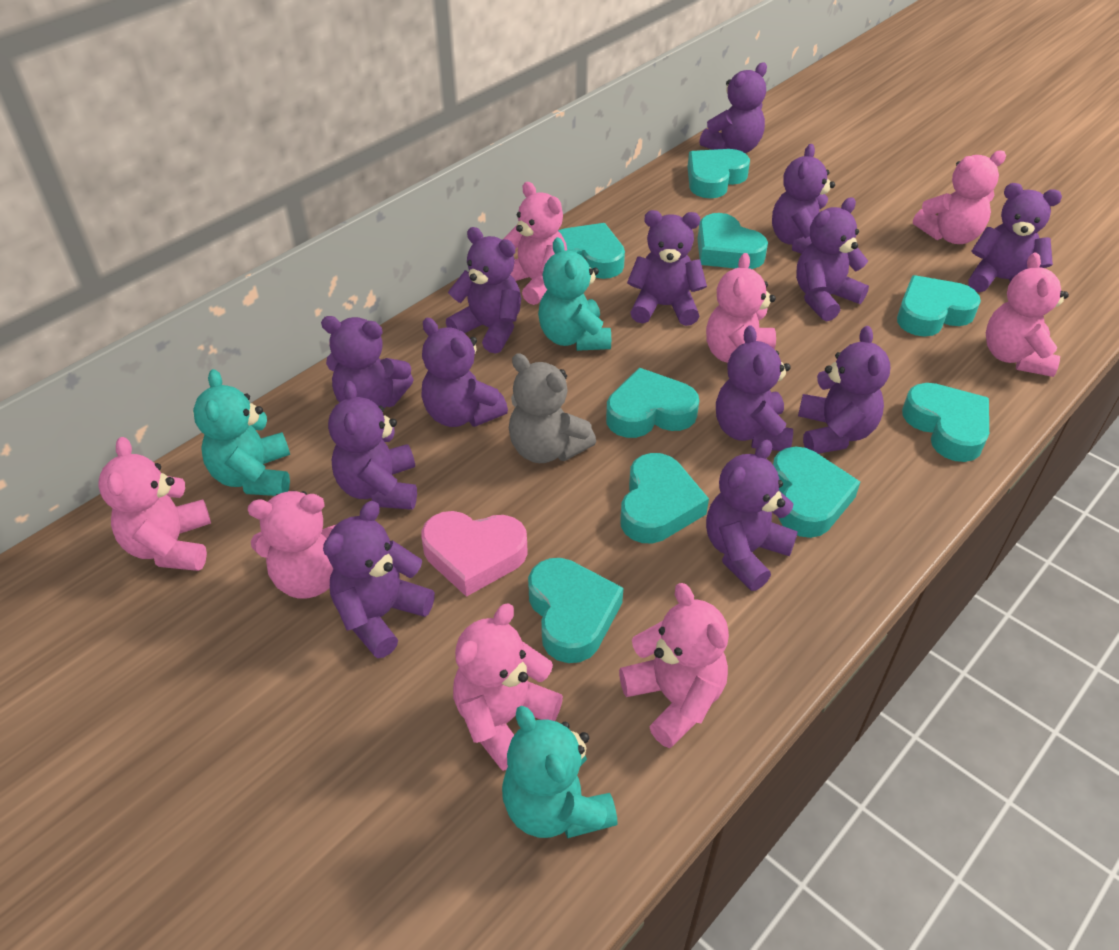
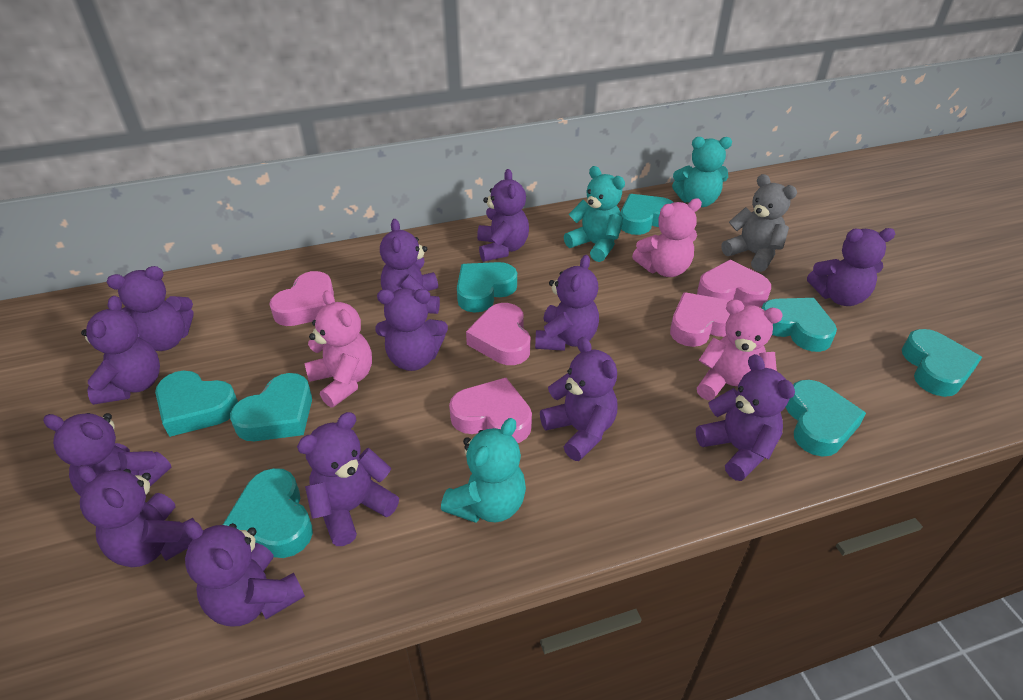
pink heart: [421,511,528,597] = 1 -> [269,271,334,326] [449,378,532,443] [466,303,530,365] [670,292,730,347] [697,260,771,307] = 5
pink teddy bear: [99,437,211,571] [248,491,336,599] [453,603,563,771] [502,182,567,305] [619,583,729,748] [706,253,776,363] [913,151,1006,244] [986,253,1069,377] = 8 -> [304,290,372,407] [632,198,702,277] [697,299,783,400] = 3
turquoise heart: [528,558,623,663] [558,223,625,279] [606,368,699,438] [620,453,709,543] [688,149,750,198] [697,213,768,269] [773,447,860,538] [897,275,981,337] [902,383,989,462] = 9 -> [155,371,238,437] [223,468,313,558] [230,373,312,441] [457,262,517,313] [621,194,674,235] [762,298,837,352] [786,380,866,457] [902,329,982,397] = 8

